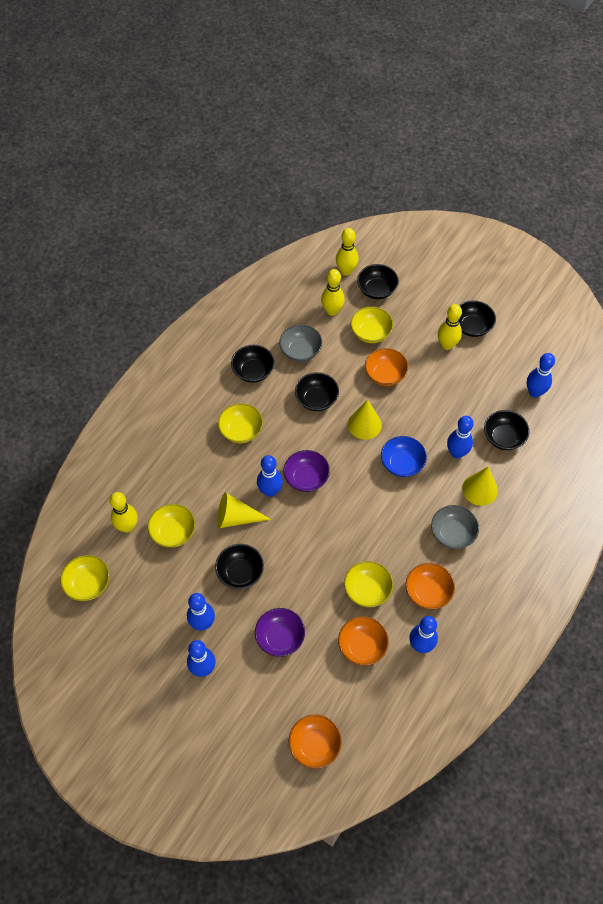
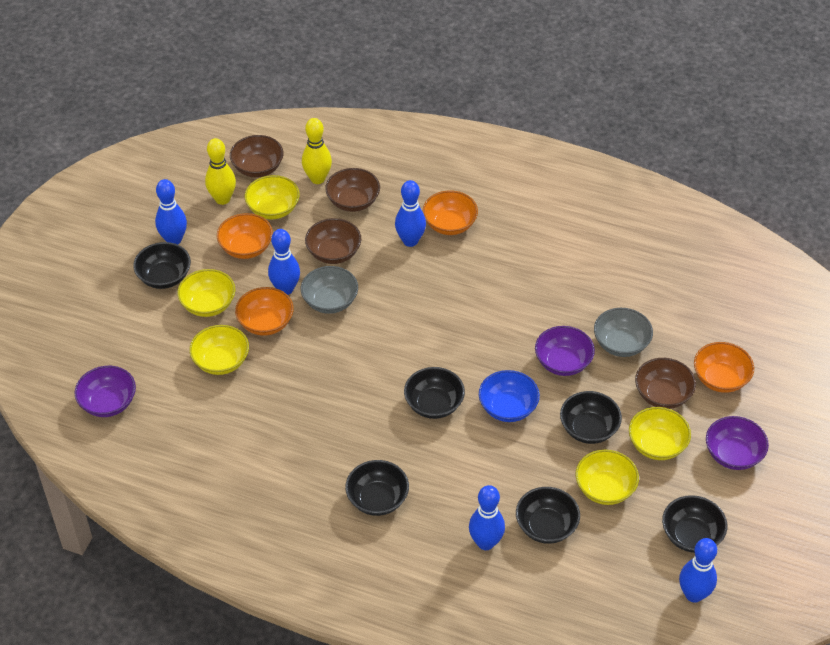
blue bowling pin: [187,593,215,631] [187,640,216,677] [257,455,283,497] [409,616,438,653] [447,416,473,458] [527,353,555,398] = 6 -> [155,179,187,245] [268,229,300,295] [395,180,426,247] [469,485,505,550] [679,538,717,603] = 5
brown bowl: none = 0 -> [230,135,284,178] [305,218,361,264] [325,168,380,212] [635,358,696,409] = 4
purple bowl: [255,608,305,657] [283,450,330,492] = 2 -> [74,366,136,417] [535,326,595,376] [706,416,769,470] = 3
yellow bowling pin: [109,492,138,533] [321,269,345,316] [336,228,359,276] [438,304,462,350] = 4 -> [205,138,236,205] [302,118,332,184] = 2
yellow cone: [217,492,271,528] [348,400,382,440] [462,467,498,506] = 3 -> none = 0

